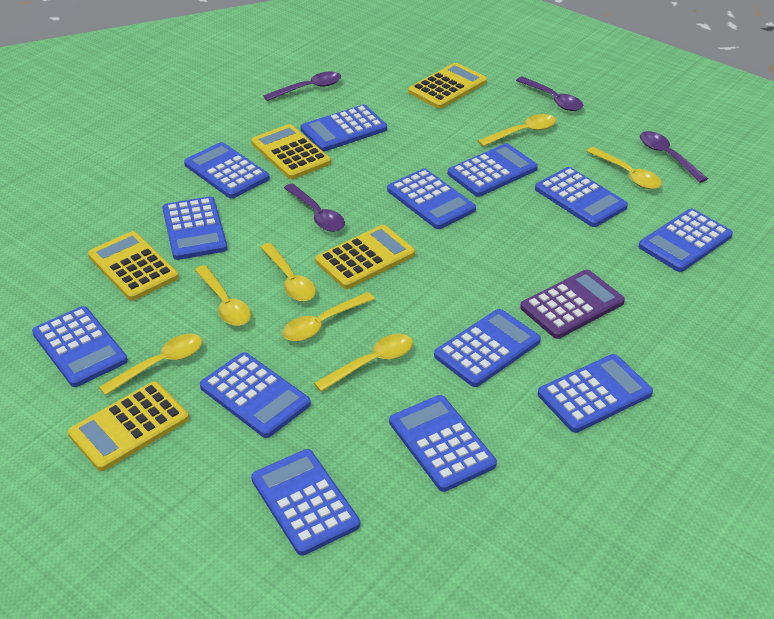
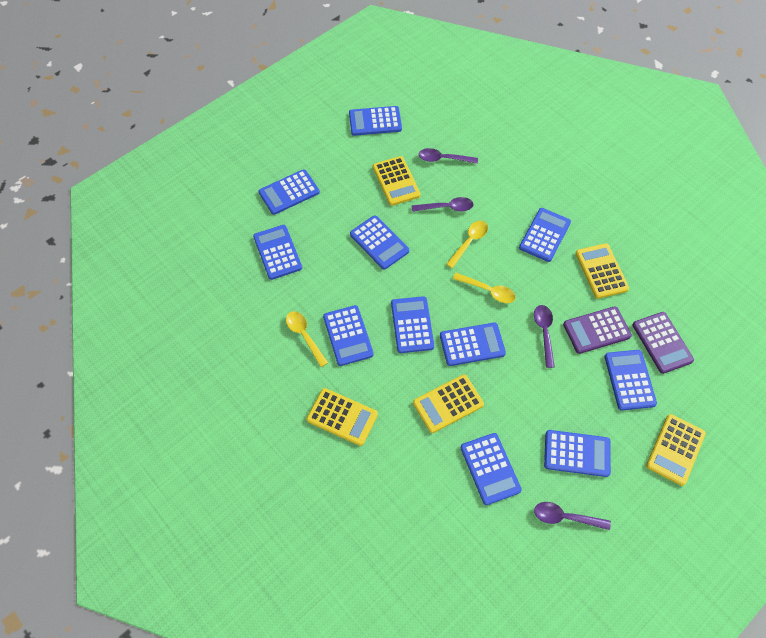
blue calculator: [32,306,128,387] [162,196,228,260] [184,142,270,199] [200,352,311,438] [251,449,360,556] [301,105,387,152] [387,168,476,229] [389,395,497,492] [434,309,541,387] [448,143,538,197] [535,167,628,227] [538,354,653,433] [639,209,733,272] = 13 -> [253,225,302,280] [259,169,320,215] [323,305,374,366] [349,106,402,136] [350,215,409,270] [391,296,434,353] [440,323,506,366] [461,433,522,505] [519,208,571,262] [544,430,611,477] [604,350,657,410] = 11
purple calculator: [520,270,625,339] = 1 -> [563,306,632,354] [632,312,694,374] = 2
yellow spoon: [99,334,202,396] [195,265,251,326] [260,243,316,302] [283,292,375,341] [314,334,413,392] [478,114,556,147] [586,147,662,189] = 7 -> [286,311,328,367] [446,221,488,268] [453,273,516,303] = 3

